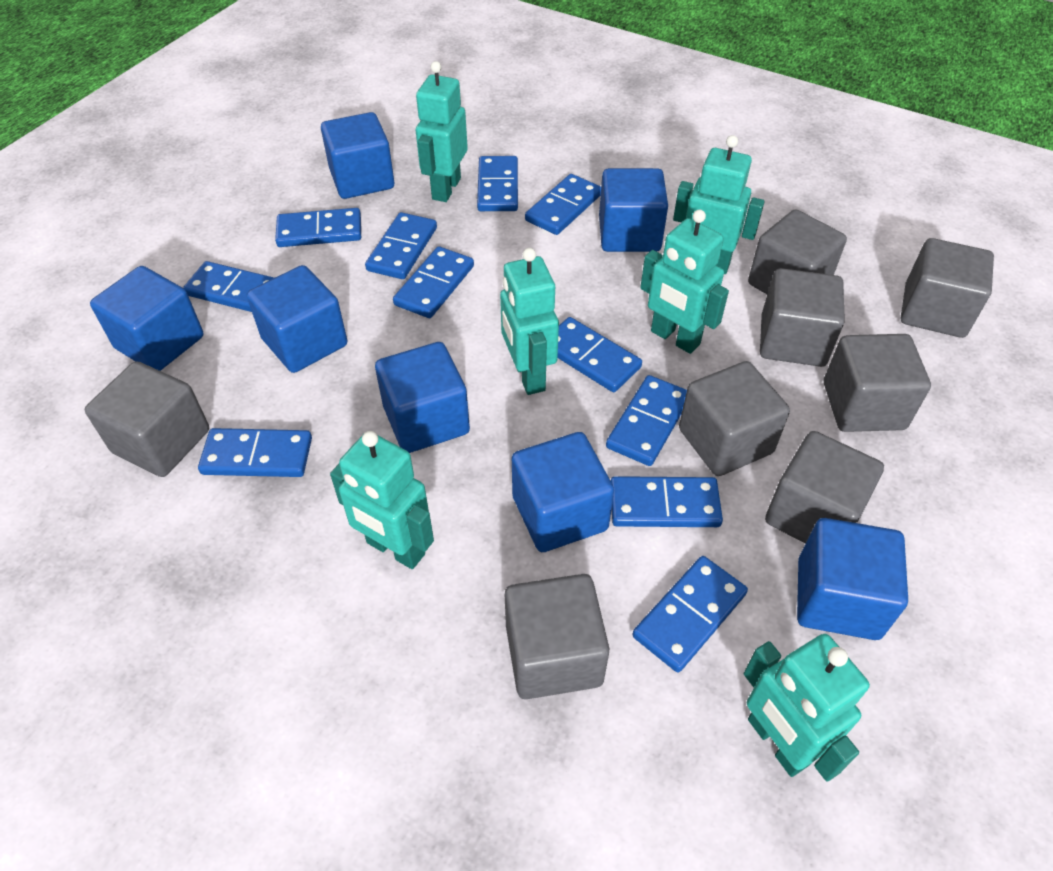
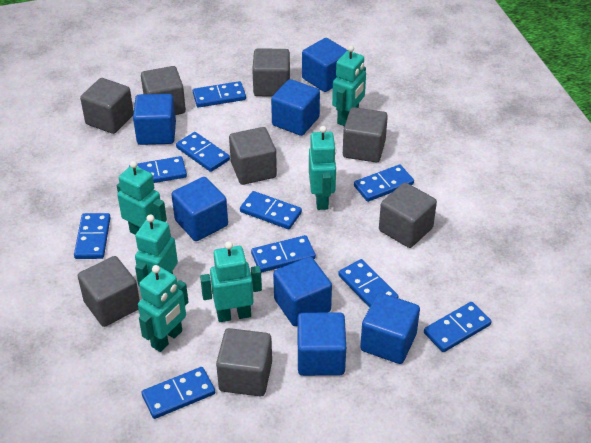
blue domino: [183,261,274,312] [198,428,312,477] [275,208,361,247] [365,212,437,279] [393,246,474,318] [477,156,518,211] [525,174,601,235] [558,317,642,392] [606,375,687,466] [611,476,723,527] [632,556,748,672] = 11 -> [74,213,111,259] [129,156,187,183] [142,367,215,419] [176,132,230,172] [193,81,246,107] [240,191,302,229] [251,235,316,273] [338,259,399,308] [354,165,414,202] [424,302,492,352] = 10

